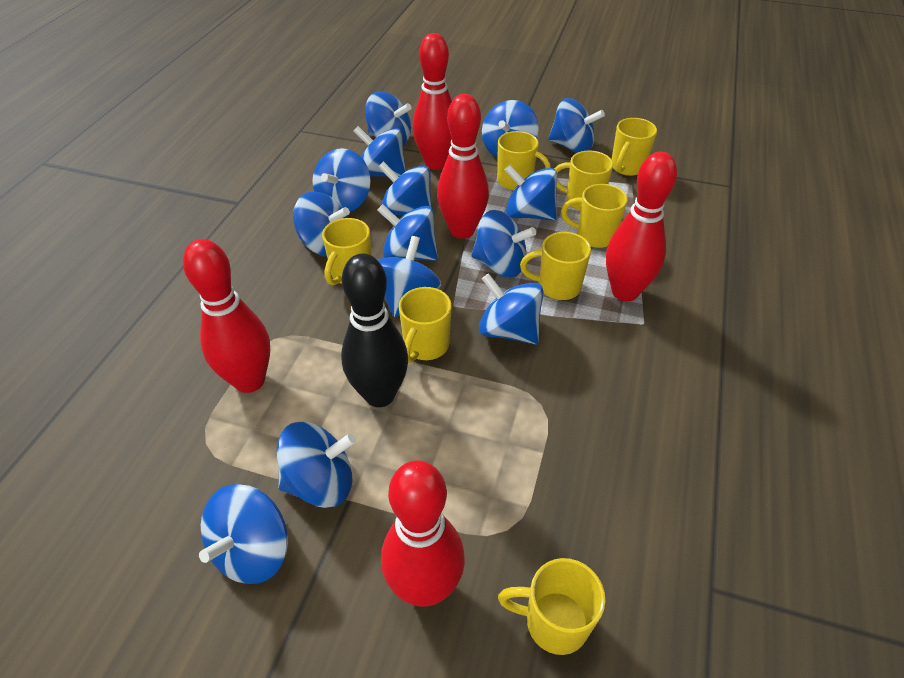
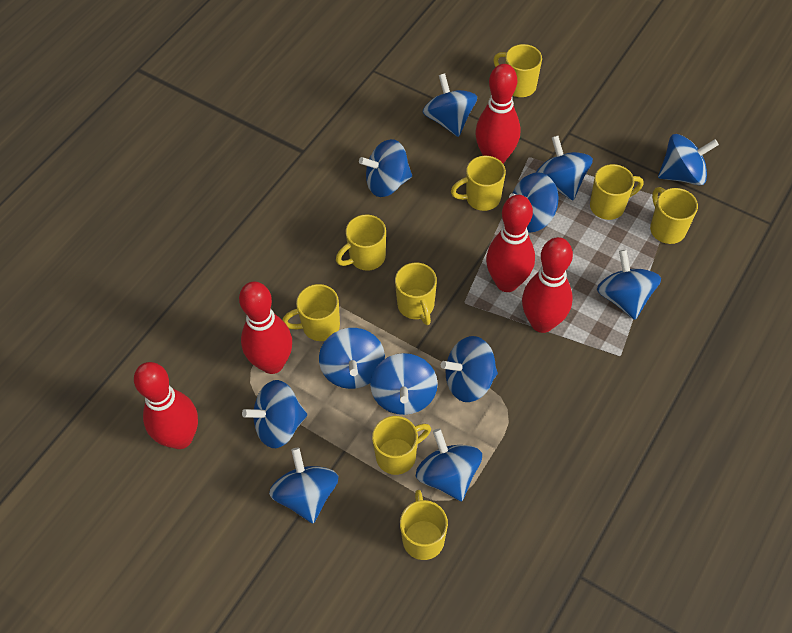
black bowling pin: [341,253,408,407] = 1 -> none = 0
blue spinning top: [199,484,288,584] [277,422,356,508] [293,191,350,257] [313,148,371,212] [353,126,406,177] [365,91,412,145] [377,204,438,261] [378,161,432,215] [378,236,441,317] [471,210,536,278] [479,273,544,345] [482,100,538,158] [505,165,557,220] [548,98,605,153] = 14 -> [242,380,307,448] [269,447,338,523] [319,328,385,389] [359,139,412,197] [370,353,438,415] [416,429,482,501] [423,74,477,137] [441,336,498,402] [509,172,558,233] [536,136,593,200] [597,250,661,320] [658,134,719,186] = 12
yellow mug: [322,218,371,285] [399,287,452,363] [497,131,551,190] [498,558,606,655] [520,232,591,300] [554,151,613,211] [561,184,628,248] [611,118,657,176] = 8 -> [283,284,340,341] [336,214,386,271] [372,416,431,475] [395,263,437,325] [400,490,448,560] [451,156,506,211] [493,44,542,97] [590,164,644,220] [650,187,698,244] = 9

